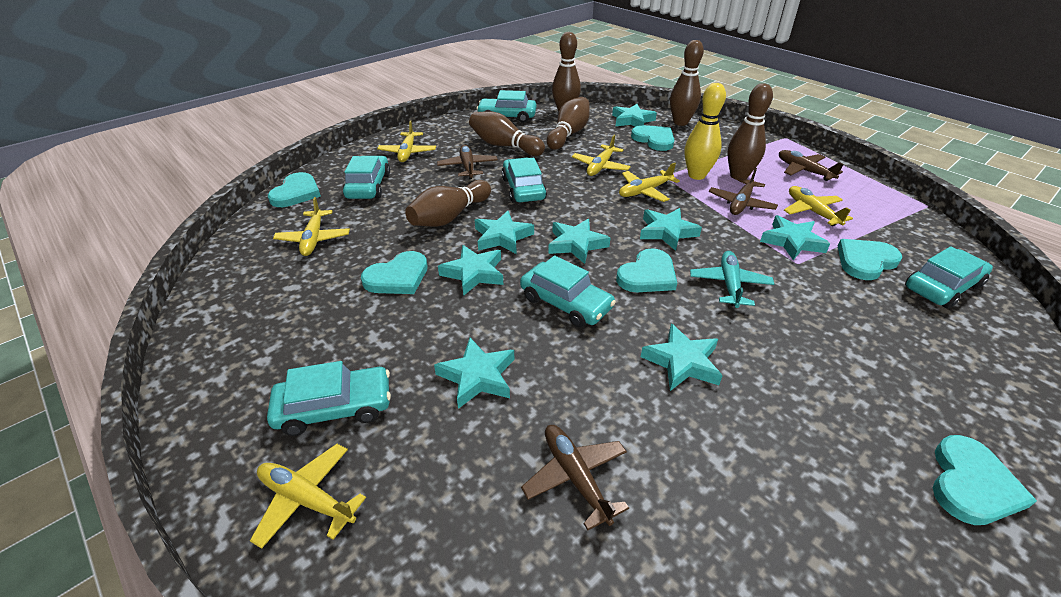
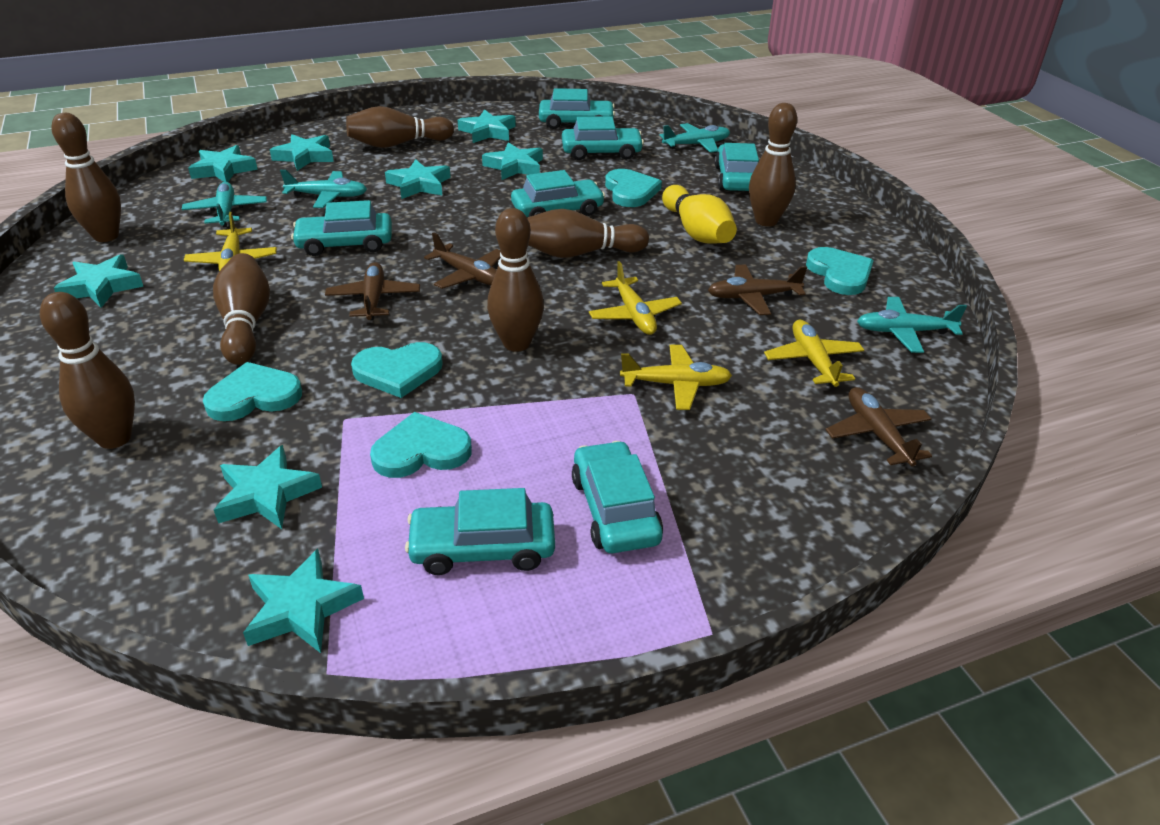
brown bowling pin: [405,180,491,227] [469,111,545,156] [547,97,590,150] [552,32,581,112] [670,40,704,126] [727,83,773,180] = 6 -> [40,292,135,449] [51,113,121,242] [213,253,270,365] [346,106,454,148] [487,208,544,352] [527,209,649,258] [749,103,797,227] = 7
turquoise car: [267,361,391,436] [343,156,390,199] [476,90,536,123] [502,158,547,203] [520,255,616,328] [905,246,993,309] = 6 -> [291,200,392,256] [405,488,555,575] [511,170,605,217] [539,88,615,129] [562,116,644,160] [572,441,663,553] [714,143,759,191] = 7
turquoise heart: [268,172,321,207] [361,251,428,294] [616,248,677,292] [631,125,674,151] [838,239,902,280] [933,435,1037,525] = 6 -> [203,362,302,421] [351,342,443,398] [370,412,472,478] [605,169,662,207] [806,247,874,295] = 5
turquoise plane: [690,251,774,308] = 1 -> [182,182,267,227] [280,170,367,208] [660,123,730,153] [857,297,967,353] = 4
yellow plane: [250,444,366,549] [273,197,350,256] [377,121,436,162] [572,135,631,176] [619,163,680,202] [784,186,853,226] = 6 -> [184,212,277,271] [589,261,682,335] [620,345,732,410] [764,320,864,387] = 4

